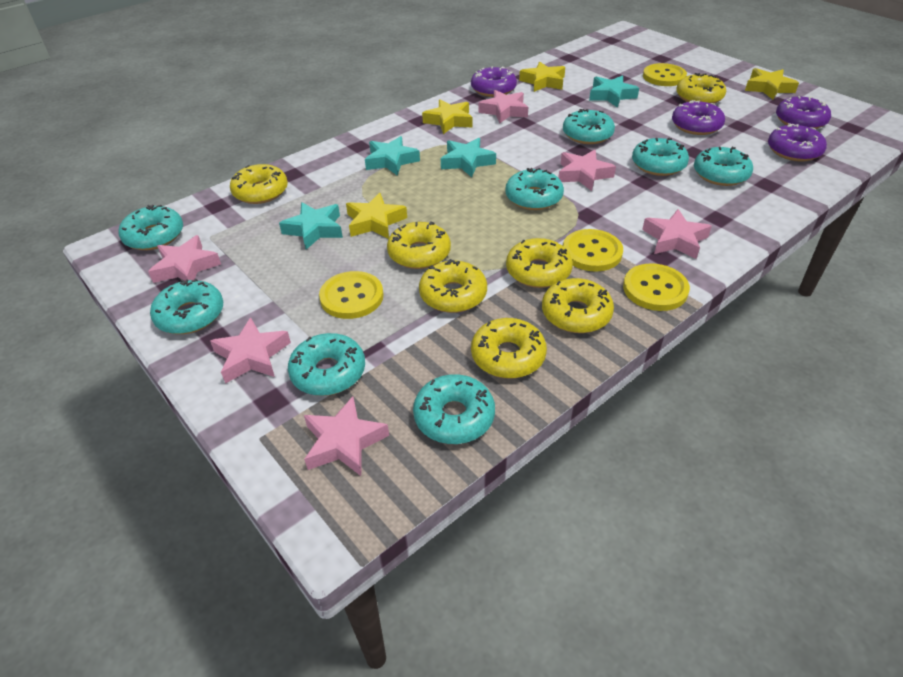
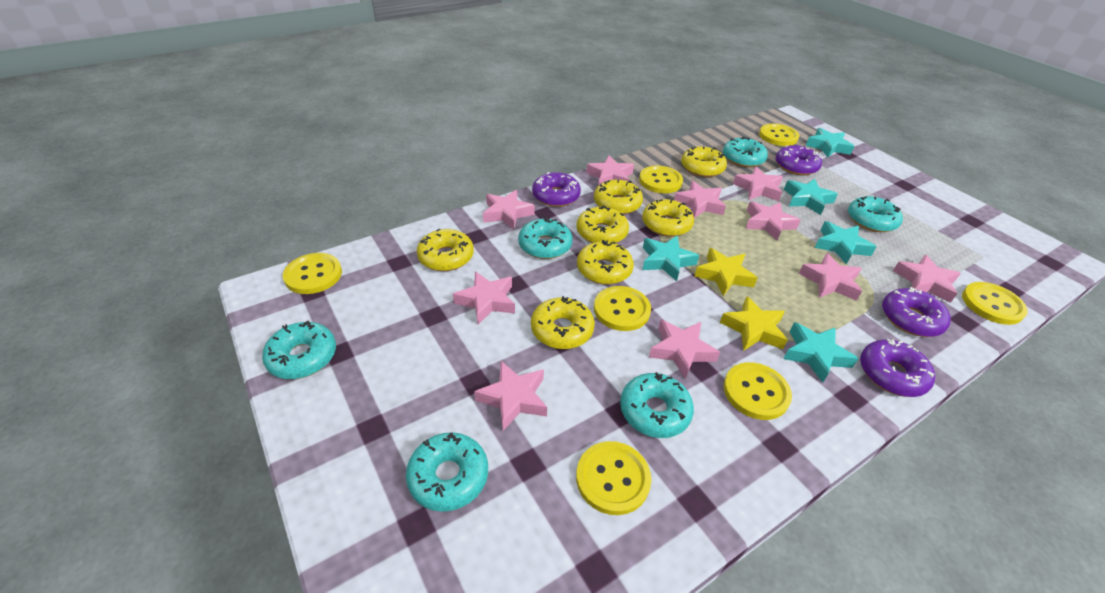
pink star: [148,235,221,283] [210,317,291,384] [304,396,389,476] [479,90,528,124] [558,150,616,191] [642,209,712,259] = 6 -> [453,271,515,324] [474,361,547,431] [483,190,535,230] [586,156,634,185] [649,319,720,379] [674,181,726,218] [733,167,783,201] [746,201,801,241] [799,253,862,301] [893,255,961,303] = 10
turquoise donut: [119,205,183,250] [150,279,223,334] [288,333,365,396] [413,374,495,444] [505,168,564,210] [563,109,615,144] [632,137,689,176] [694,147,753,186] = 8 -> [262,321,336,379] [406,432,488,512] [518,217,573,259] [620,372,694,438] [723,137,768,167] [848,196,903,232] = 6
turquoise star: [279,202,343,249] [365,136,420,176] [441,138,496,177] [589,75,639,107] = 4 -> [642,236,699,281] [783,322,859,383] [784,179,838,215] [806,128,854,157] [815,221,876,265] = 5
yellow button: [319,271,384,319] [563,229,623,272] [623,263,690,311] [643,63,687,86] = 4 -> [283,253,342,294] [576,441,651,515] [594,286,651,331] [639,166,683,193] [724,362,792,420] [759,124,799,146] [962,282,1028,325] = 7
yellow star: [346,193,407,239] [422,99,472,134] [519,61,565,92] [745,68,799,99] = 4 -> [694,248,758,296] [720,296,788,351] = 2

